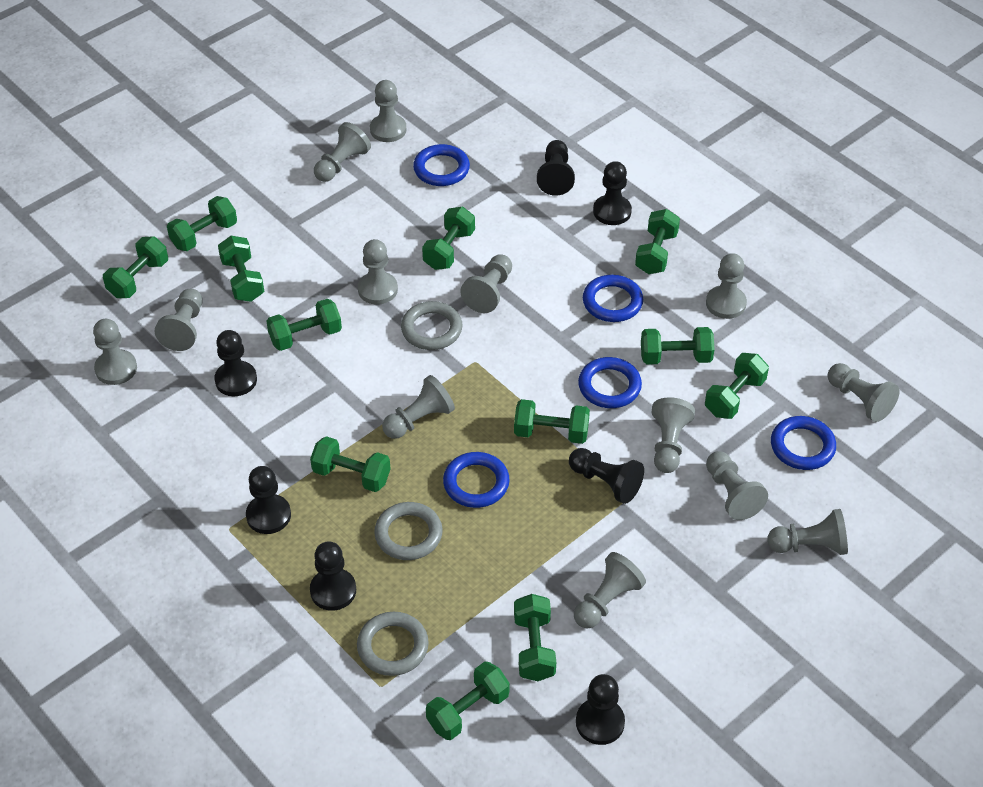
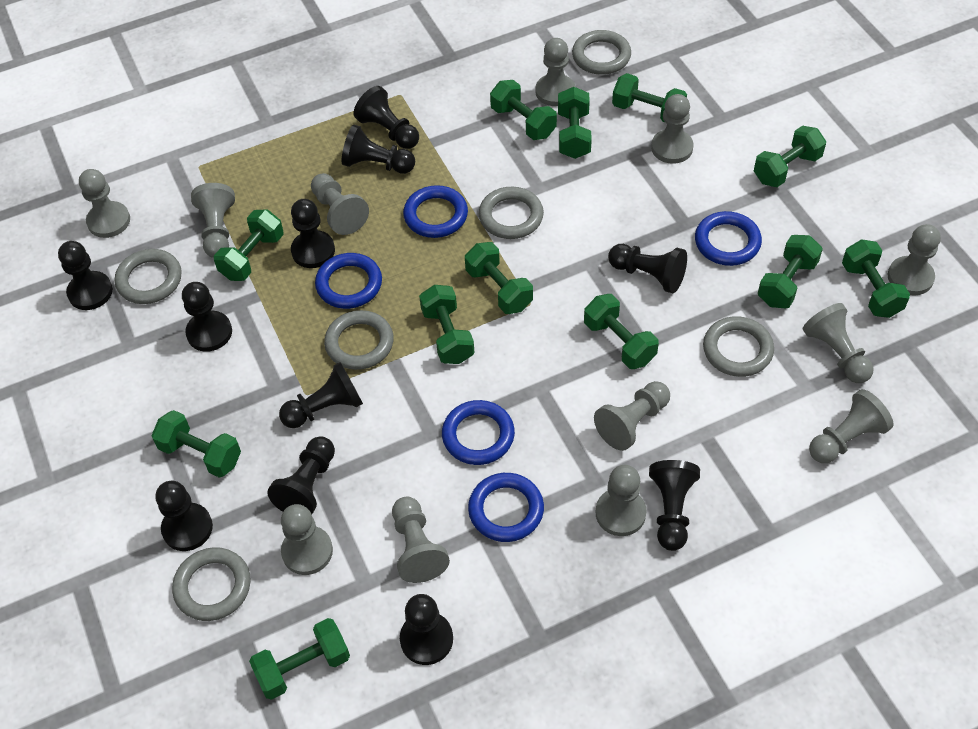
black pawn: [214,330,257,396] [246,466,291,534] [310,542,356,611] [537,140,575,196] [569,448,644,504] [576,674,625,745] [593,161,632,225] = 7 -> [58,241,113,310] [155,481,213,551] [182,282,232,352] [267,436,335,514] [279,362,363,428] [291,199,335,268] [342,125,415,174] [354,86,419,149] [400,594,453,665] [608,244,687,293] [649,460,700,551] = 11
grey pawn: [93,319,137,385] [155,289,203,351] [314,122,371,182] [358,239,398,304] [370,80,407,142] [382,375,455,439] [460,254,512,313] [574,552,646,629] [651,397,695,473] [706,253,747,319] [706,451,768,520] [767,509,848,555] [828,363,900,422] = 13 -> [79,169,130,238] [191,183,235,258] [281,504,333,575] [311,173,369,235] [392,497,450,583] [535,38,575,106] [594,381,670,451] [596,465,647,536] [651,94,694,164] [803,303,874,383] [809,389,894,463] [888,224,941,296] = 12
grey ring: [357,612,429,676] [374,502,443,560] [401,301,463,350] = 3 -> [115,249,182,304] [172,547,251,621] [324,310,394,370] [479,187,544,239] [572,30,631,75] [703,316,774,377] = 6

